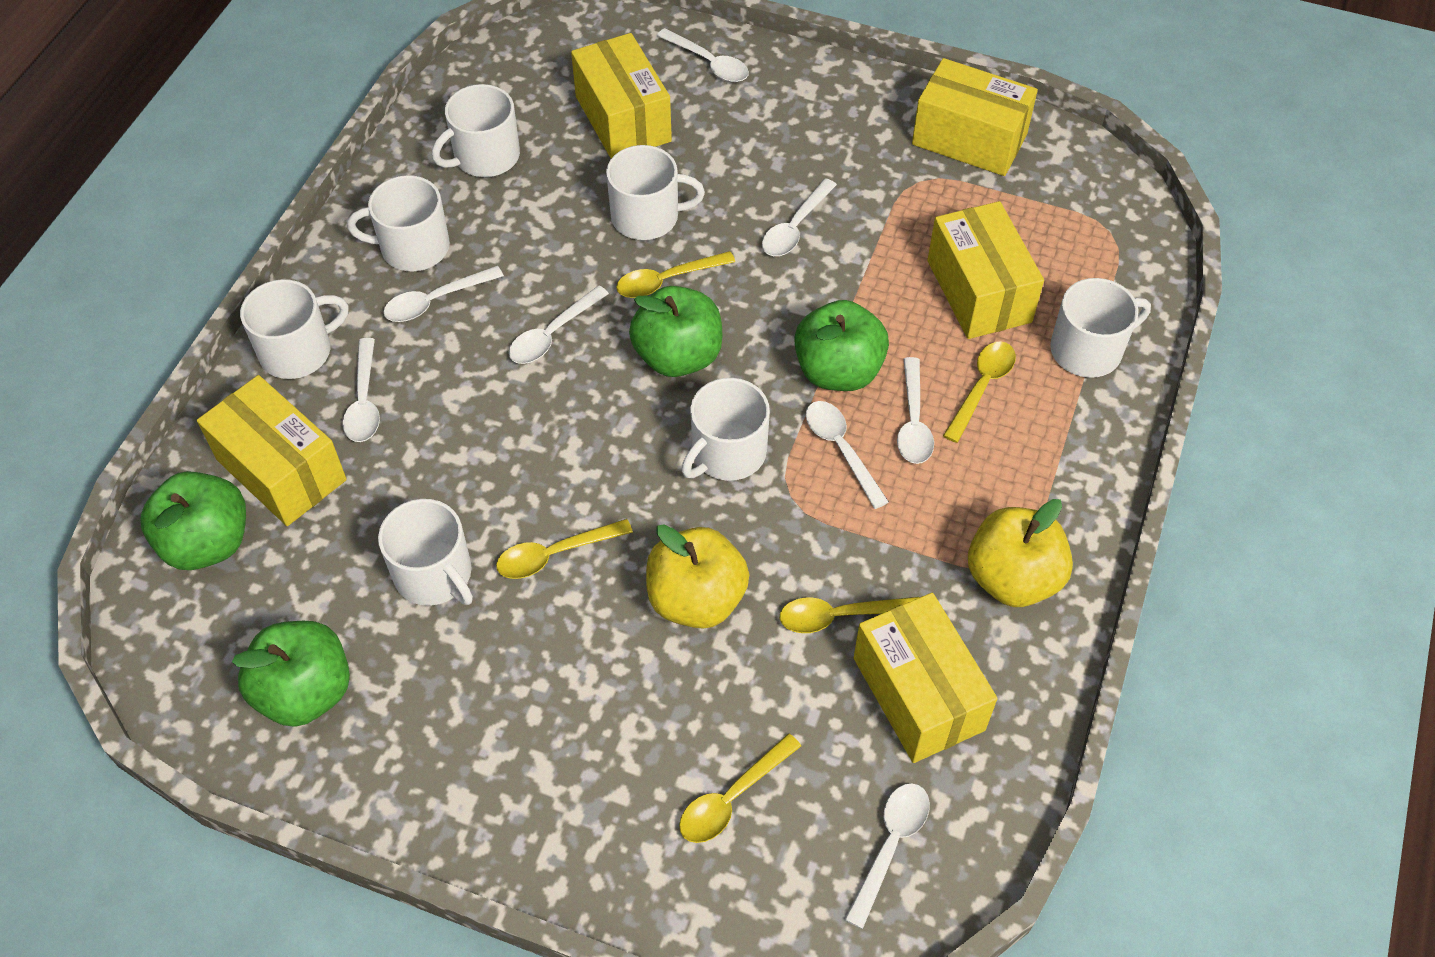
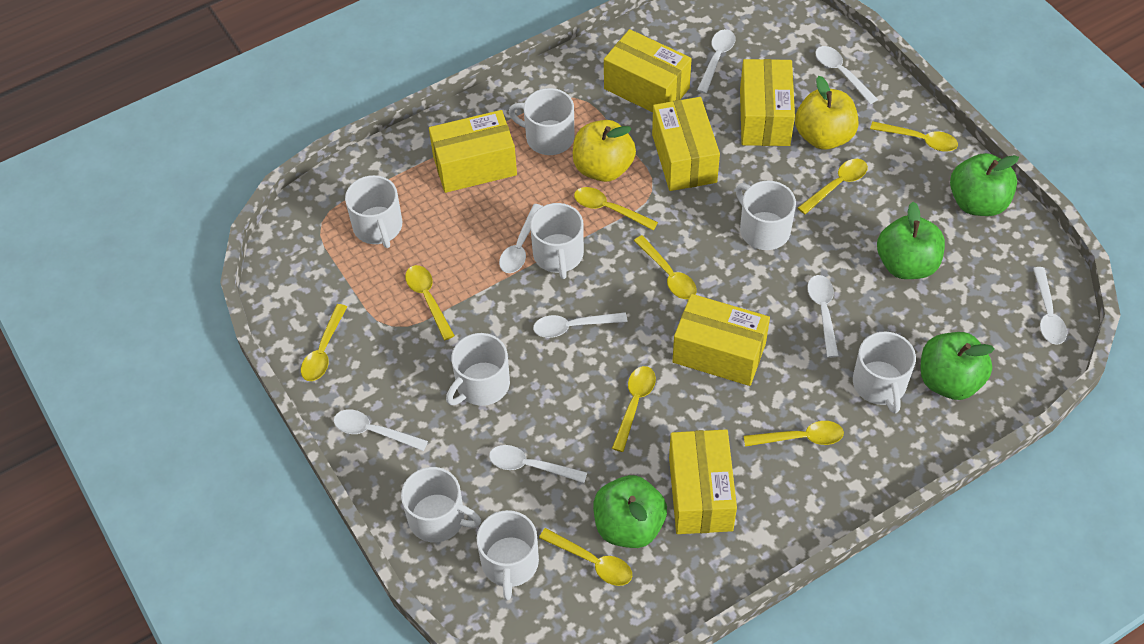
white mug: [240,279,349,379] [347,175,450,271] [378,499,473,606] [432,84,520,177] [606,145,705,240] [681,378,770,481] [1050,278,1151,378] = 7 -> [345,175,402,248] [401,467,481,543] [446,333,510,406] [477,510,539,600] [509,88,574,155] [530,203,584,279] [736,181,796,250] [853,332,916,413] = 8
yellow box: [197,375,347,526] [571,33,672,158] [854,593,998,763] [912,58,1038,176] [927,201,1044,339] = 5 -> [429,110,517,193] [604,29,692,112] [652,97,720,191] [669,429,737,534] [672,294,770,386] [740,59,795,146] = 6
yellow spoon: [496,519,633,579] [616,251,735,298] [679,733,801,843] [780,597,920,633] [943,342,1016,443] = 5 -> [301,304,347,381] [405,265,455,340] [539,528,632,586] [574,187,658,230] [612,366,656,452] [634,235,697,299] [744,421,844,447] [798,159,868,215] [870,121,958,151] = 9

